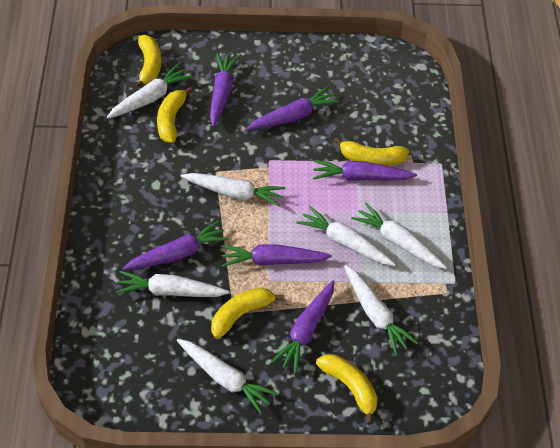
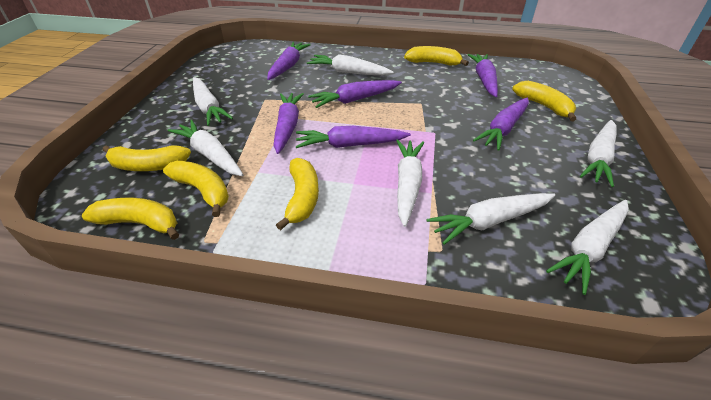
yellow banana: [134,35,161,89] [157,87,193,143] [211,288,284,339] [316,354,377,425] [334,137,409,166] = 5 -> [82,198,179,240] [103,145,191,171] [163,161,229,217] [276,158,319,230] [404,46,469,66] [512,81,576,121] = 6

